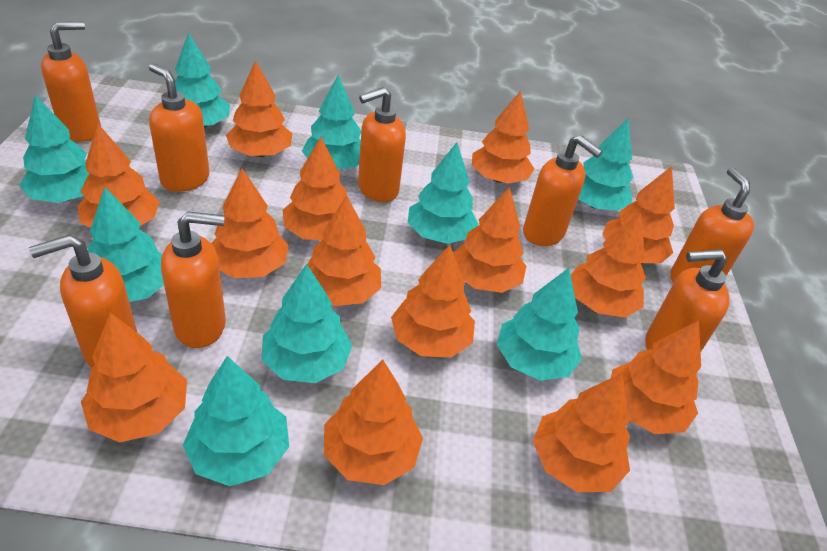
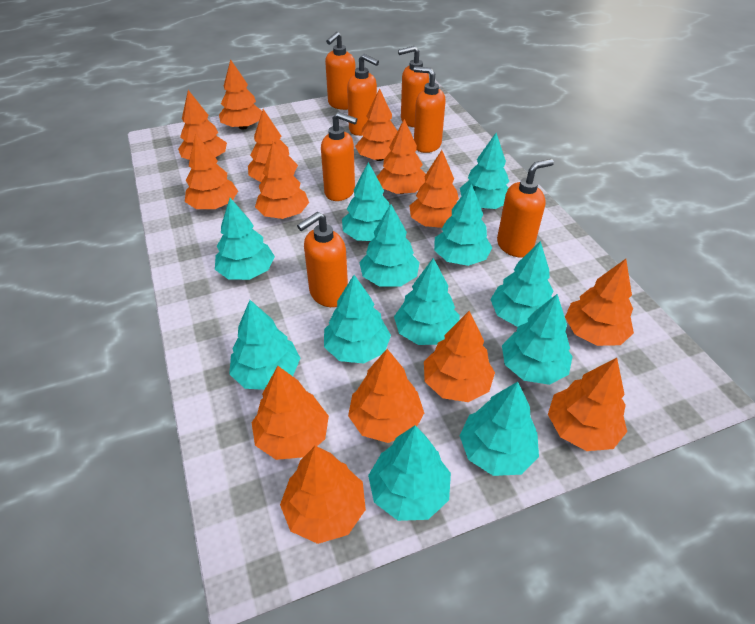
orange soap dispenser: [29,235,137,368] [41,22,101,142] [149,63,210,192] [161,212,226,348] [358,87,406,202] [523,135,603,246] [645,249,730,351] [670,167,754,282] = 8 -> [297,212,348,307] [321,112,357,201] [325,32,356,110] [347,54,379,136] [398,46,429,127] [414,66,446,153] [497,159,554,258] = 7
turquoise tree: [19,95,89,203] [88,187,164,302] [175,32,230,128] [183,356,289,486] [262,264,353,383] [302,75,361,170] [408,142,479,244] [496,268,582,381] [578,119,633,211] = 9 -> [215,198,275,280] [229,300,300,390] [324,275,391,364] [342,162,389,241] [359,204,420,286] [368,425,451,521] [394,258,460,345] [434,184,492,266] [460,133,509,209] [460,382,539,476] [490,241,554,327] [502,294,573,385] = 12

